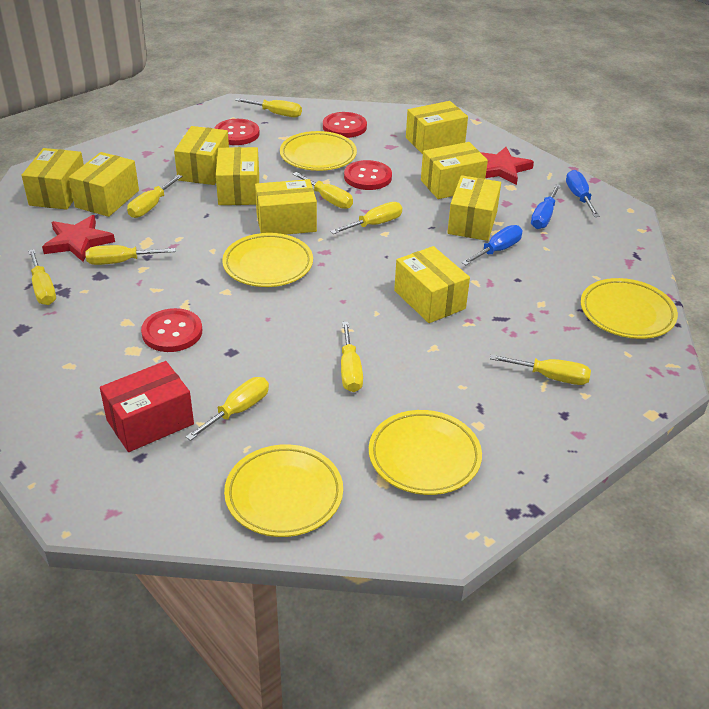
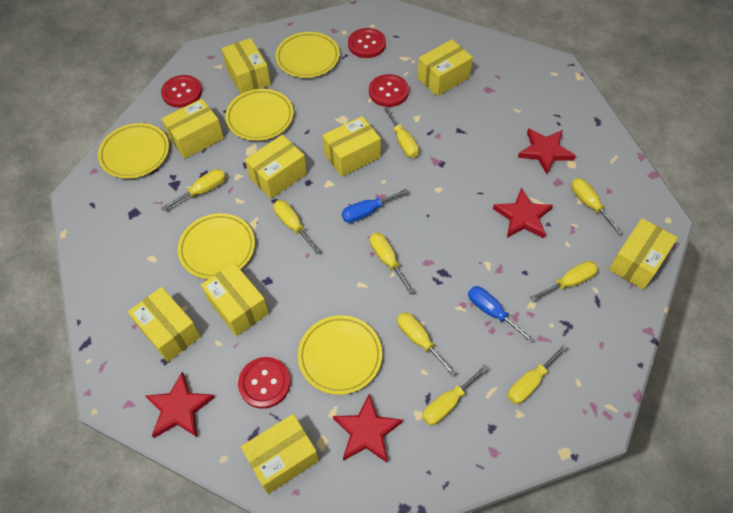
blue screwdriver: [462,225,523,265] [531,184,561,229] [566,170,600,217] = 3 -> [342,189,409,223] [468,286,535,343] = 2
red box: [100,361,194,452] = 1 -> none = 0
red star: [42,215,115,262] [480,147,534,185] = 2 -> [145,372,215,438] [333,394,403,463] [493,187,553,238] [518,128,576,174] = 4

